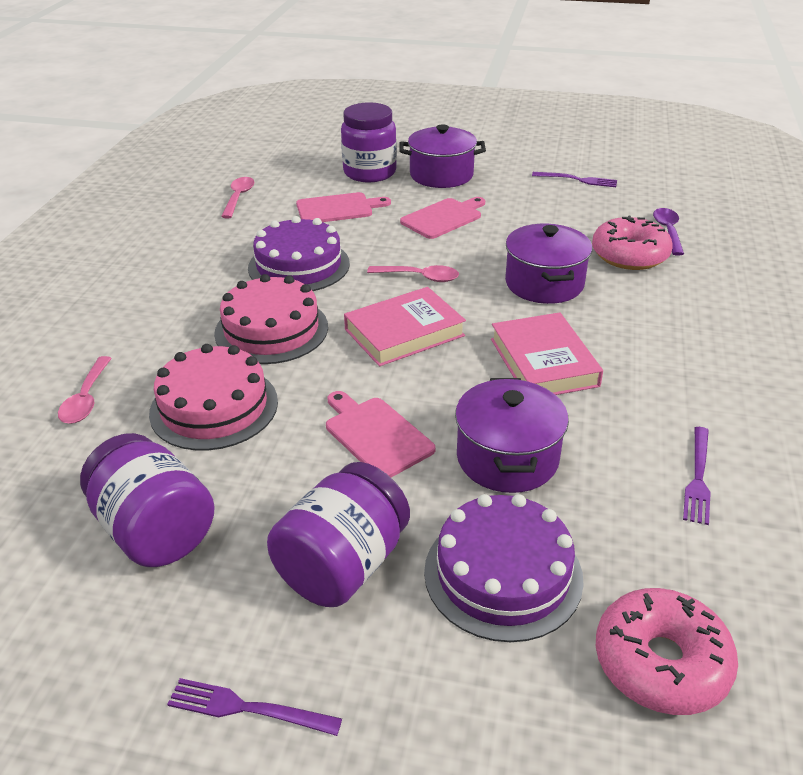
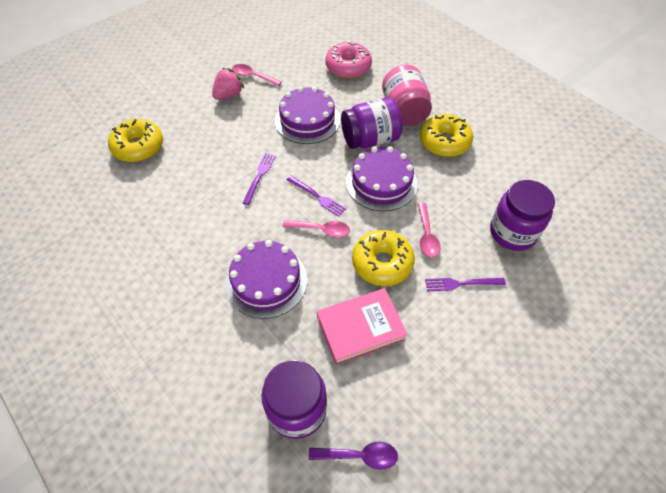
pink book: [344,287,466,366] [491,312,603,395] = 2 -> [317,288,408,365] = 1
pink cake: [149,344,278,450] [214,274,328,364] = 2 -> none = 0
pink cutting board: [296,192,391,222] [326,391,435,477] [400,197,485,239] = 3 -> none = 0
pink donut: [592,216,673,270] [596,588,738,715] = 2 -> [325,41,372,78] = 1
pink jar: none = 0 -> [382,64,432,126] = 1
pink strawberry: none = 0 -> [212,68,244,100] = 1
purple cake: [248,216,350,291] [424,494,584,642] = 2 -> [226,240,307,319] [275,87,340,144] [346,146,417,211] = 3
purple pot: [399,124,486,188] [455,378,569,493] [505,224,592,304] = 3 -> none = 0
yellow donut: none = 0 -> [108,119,163,162] [352,230,415,286] [420,114,473,157] = 3

